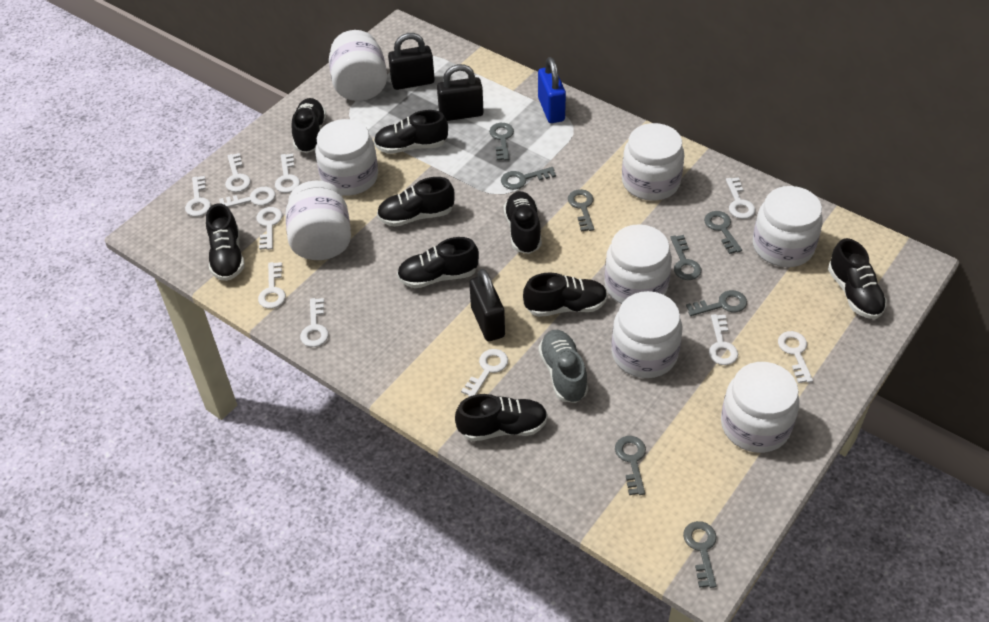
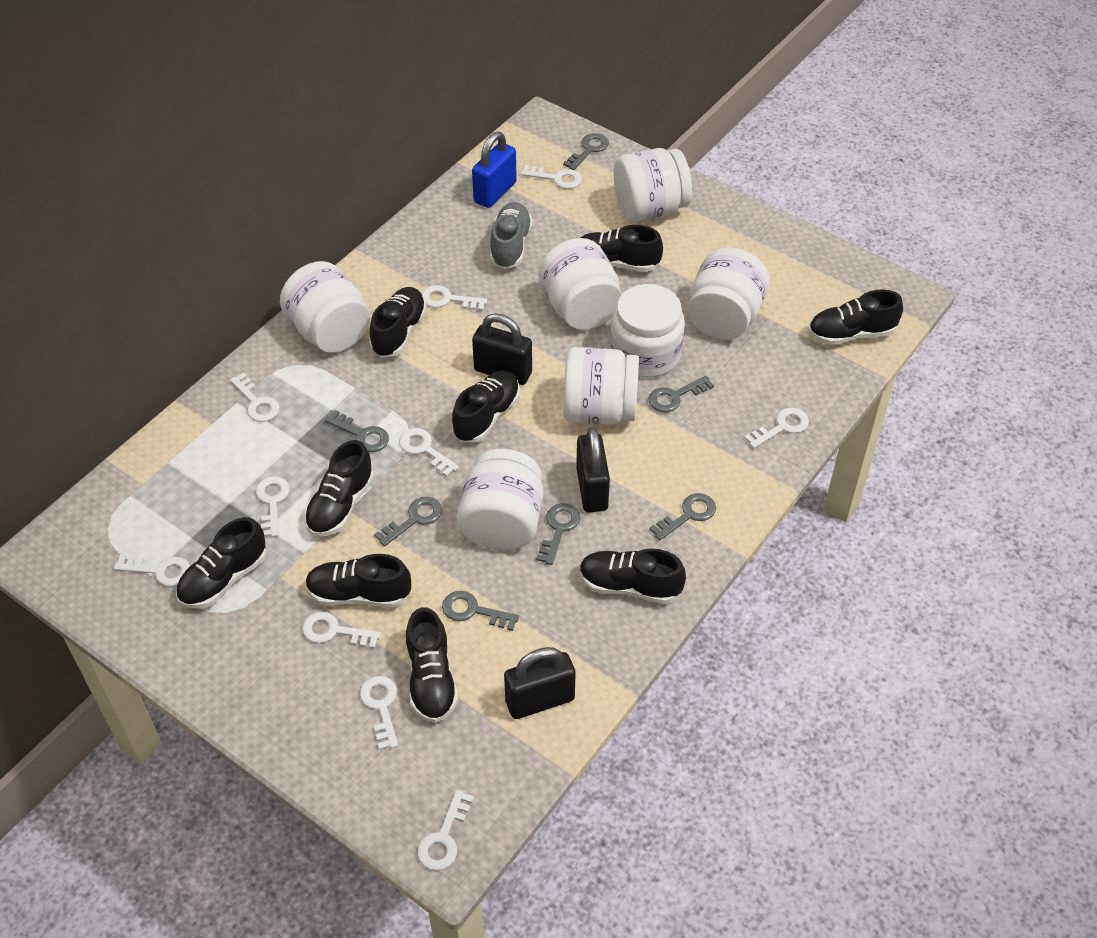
grey key: [489,123,514,160] [501,167,556,190] [568,189,594,232] [615,436,646,495] [670,235,701,280] [683,521,717,588] [686,290,747,316] [704,211,742,254] = 8 -> [325,410,389,452] [374,497,442,547] [442,591,519,631] [536,503,580,565] [563,133,609,170] [648,375,714,412] [650,493,716,540] = 7
white jar: [286,181,351,260] [315,119,378,195] [329,30,387,101] [604,224,672,304] [611,291,682,378] [622,123,685,201] [721,362,799,453] [753,186,823,267] = 8 -> [280,261,370,353] [457,449,543,551] [539,238,622,330] [563,347,639,425] [610,284,685,378] [614,148,692,222] [688,247,770,339] = 7
white key: [185,176,211,217] [219,187,275,207] [225,153,251,192] [256,207,282,250] [258,262,286,309] [275,153,300,193] [300,298,329,347] [461,349,508,397] [709,314,738,365] [726,177,755,219] [778,331,813,383] = 11 -> [114,554,190,586] [230,373,280,422] [256,476,289,537] [302,612,381,649] [360,676,398,750] [399,428,459,477] [417,789,474,870] [422,285,487,311] [521,165,582,189] [744,408,809,448] = 10

